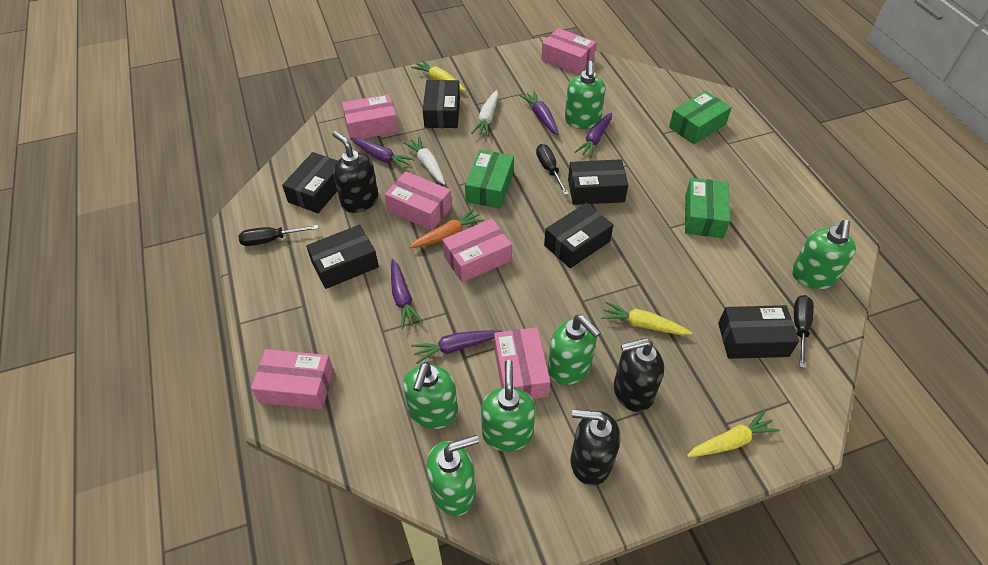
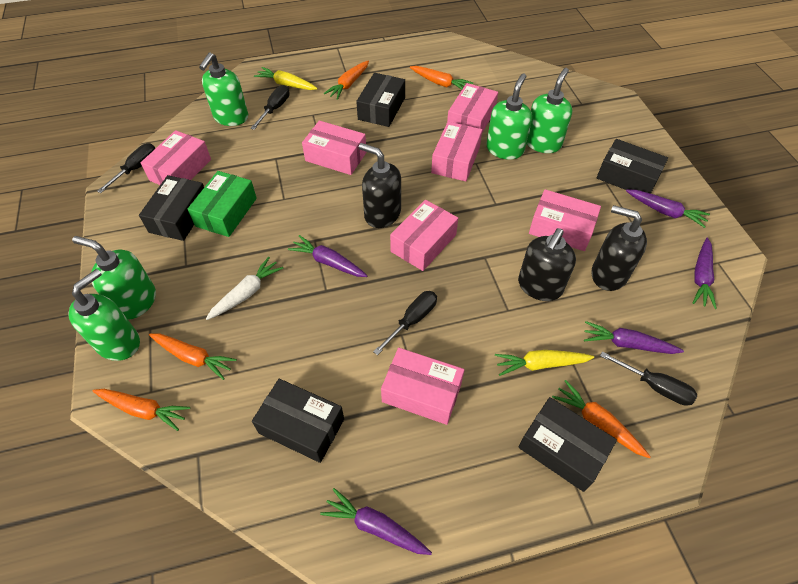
black box: [282,152,337,213] [306,225,379,289] [423,80,460,128] [544,203,613,268] [568,159,628,205] [718,305,799,359] = 6 -> [139,175,204,241] [252,379,344,463] [356,73,405,127] [519,397,617,492] [597,139,668,194] = 5
black screwdriver: [238,225,318,246] [536,144,569,195] [794,295,814,368] = 3 -> [97,143,155,193] [250,85,290,130] [373,291,437,355] [600,352,697,406] = 4
green box: [465,150,514,209] [669,91,732,144] [685,178,730,238] = 3 -> [188,171,257,237] = 1
green soap dispenser: [403,362,458,429] [426,435,479,516] [481,360,536,452] [548,315,601,385] [565,61,605,129] [792,220,856,289] = 6 -> [68,269,140,361] [72,236,156,320] [199,52,248,126] [486,73,532,160] [526,68,572,153] = 5
orange carrot: [409,208,485,248] = 1 -> [93,389,190,431] [149,333,237,380] [324,60,369,100] [410,66,473,89] [552,380,651,458] = 5
pink box: [251,349,334,409] [342,94,398,141] [385,171,452,231] [443,219,512,282] [494,327,550,399] [541,28,596,75] = 6 -> [141,130,211,185] [302,121,366,175] [381,348,464,425] [390,200,458,271] [431,122,482,181] [447,83,498,133] [529,189,601,251] = 7
white carrot: [403,136,445,185] [471,90,498,136] = 2 -> [206,257,283,320] = 1
yellow carrot: [411,60,466,91] [601,302,692,335] [687,410,780,457] = 3 -> [254,67,318,90] [495,350,594,376] = 2

